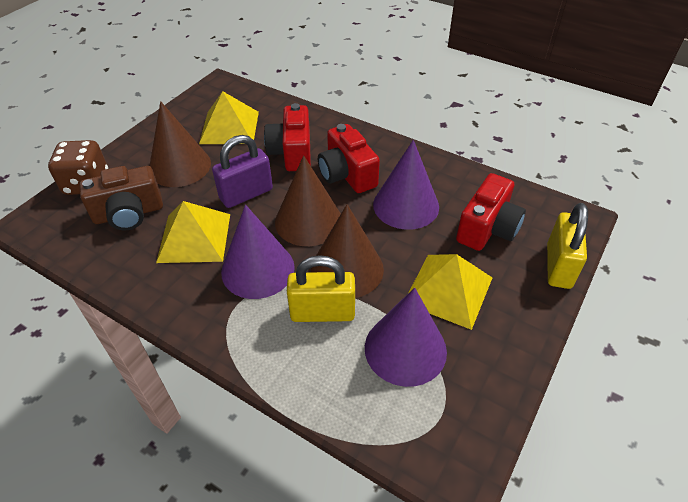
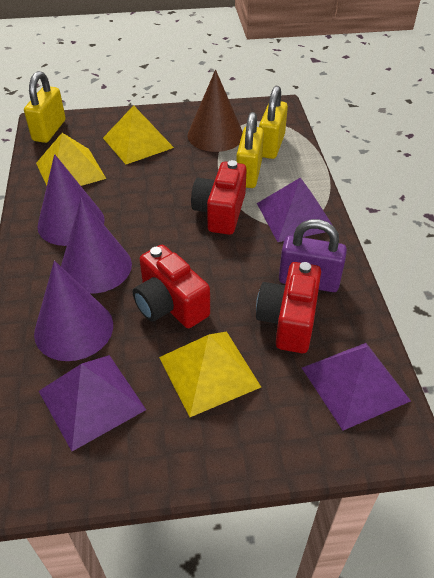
brown camera: [79,166,163,230] = 1 -> none = 0
brown cone: [149,101,211,187] [275,155,341,246] [311,204,384,298] = 3 -> [187,70,243,152] = 1
brown dice: [48,140,108,195] = 1 -> none = 0
purple pyramid: none = 0 -> [39,355,146,451] [257,178,333,242] [302,343,411,430] = 3
yellow padlock: [287,255,355,322] [547,203,588,289] = 2 -> [24,71,66,143] [236,112,264,188] [259,86,288,159] = 3

